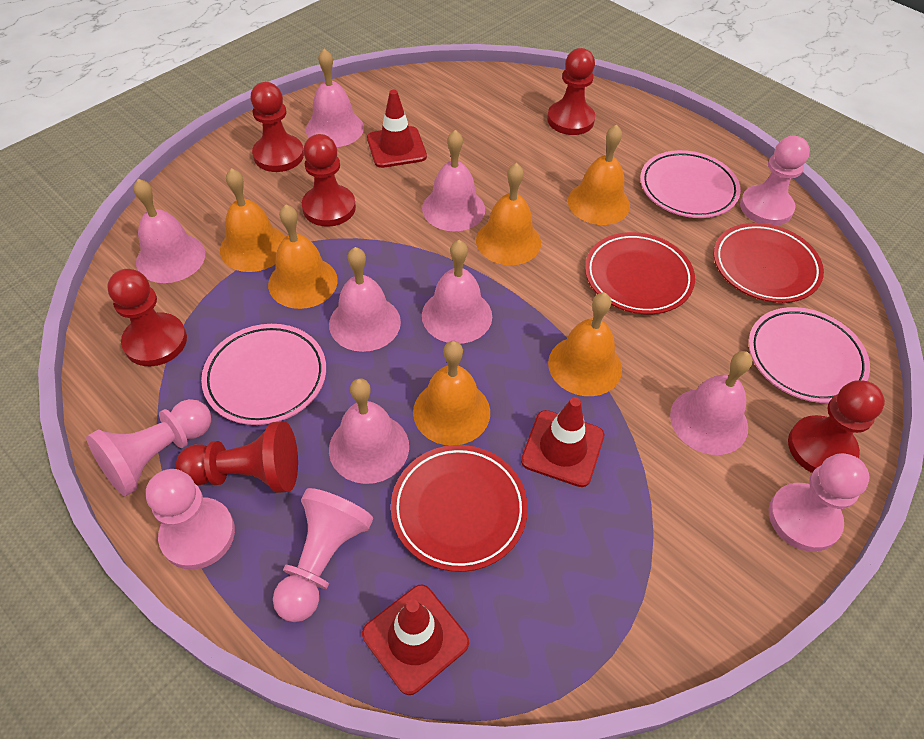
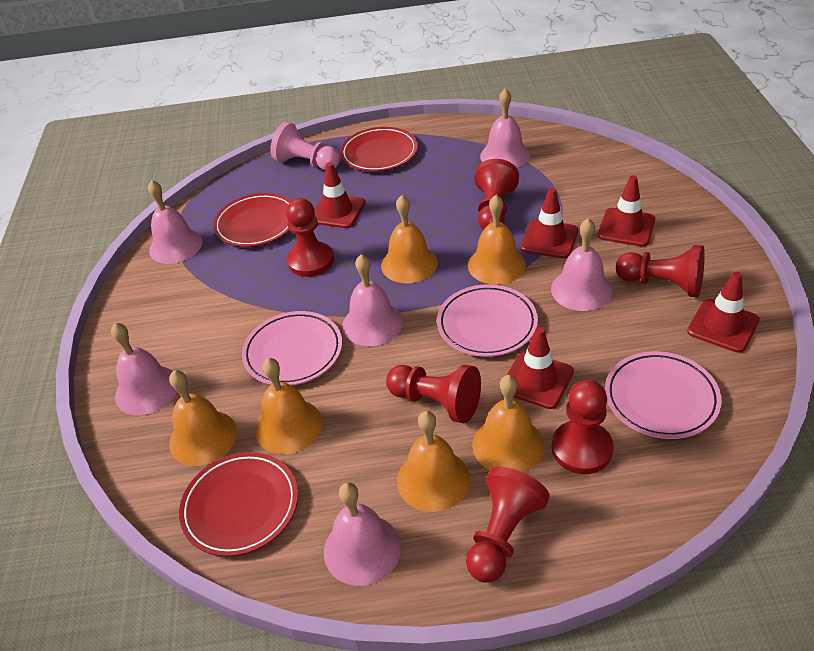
pink bell: [134,179,205,283] [306,49,364,147] [329,247,401,352] [329,378,409,484] [422,130,485,231] [422,240,492,344] [670,351,752,455] = 7 -> [111,323,177,415] [148,180,203,264] [324,482,401,586] [342,254,403,346] [480,88,530,168] [551,218,613,311] = 6
pink pawn: [86,399,211,496] [146,469,235,570] [273,488,374,622] [740,136,810,226] [769,453,870,552] = 5 -> [270,121,340,170] = 1
red traffic cone: [362,585,469,695] [367,90,427,168] [521,397,604,487] = 3 -> [314,162,365,228] [507,327,574,409] [520,188,578,258] [598,175,655,247] [687,272,760,353] = 5

